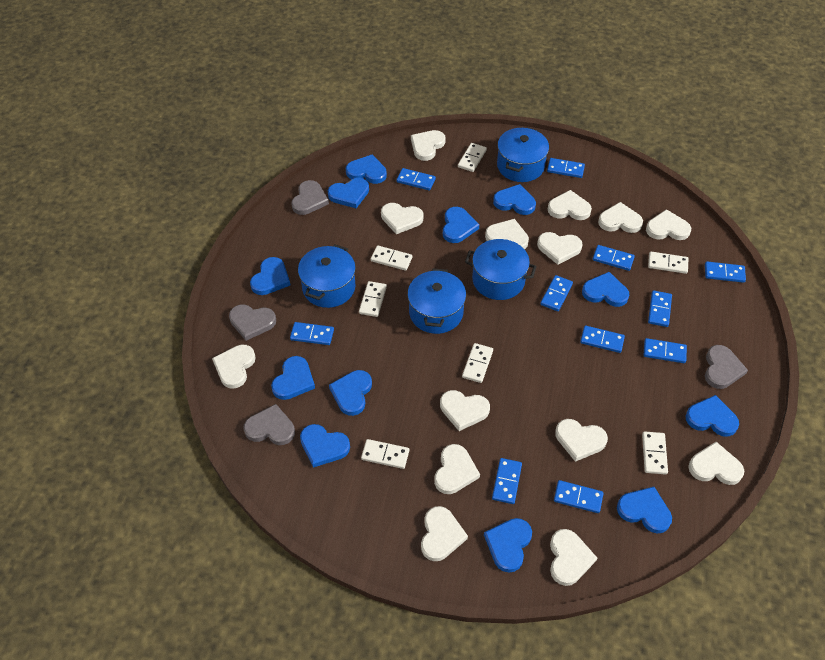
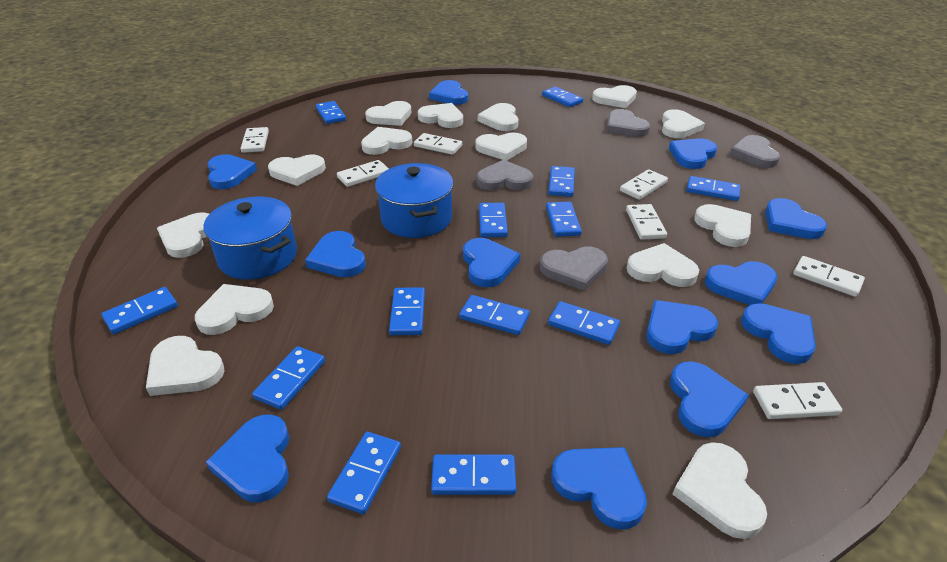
blue domino: [290,322,334,345] [397,168,436,191] [492,458,522,504] [540,275,573,311] [547,158,585,178] [554,480,604,513] [580,326,625,353] [593,245,635,271] [644,338,687,363] [648,290,672,327] [705,262,746,283] = 11 -> [102,287,178,334] [252,346,325,410] [316,101,346,124] [327,432,401,514] [389,287,425,335] [431,454,516,495] [459,295,530,335] [479,203,508,237] [542,87,583,107] [546,202,582,237] [548,166,575,197] [548,301,620,345] [687,176,741,201] = 13
blue pot: [298,245,356,308] [407,268,466,334] [465,239,536,300] [497,127,549,182] = 4 -> [203,196,297,280] [375,163,453,238] = 2

